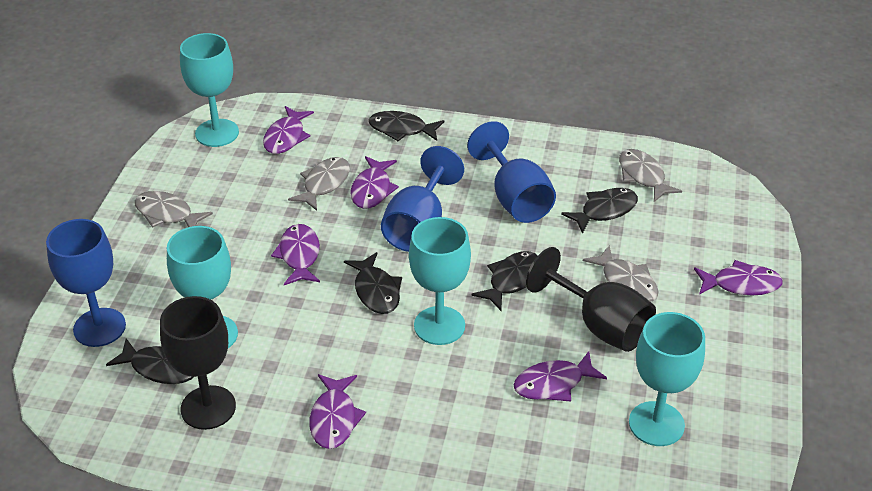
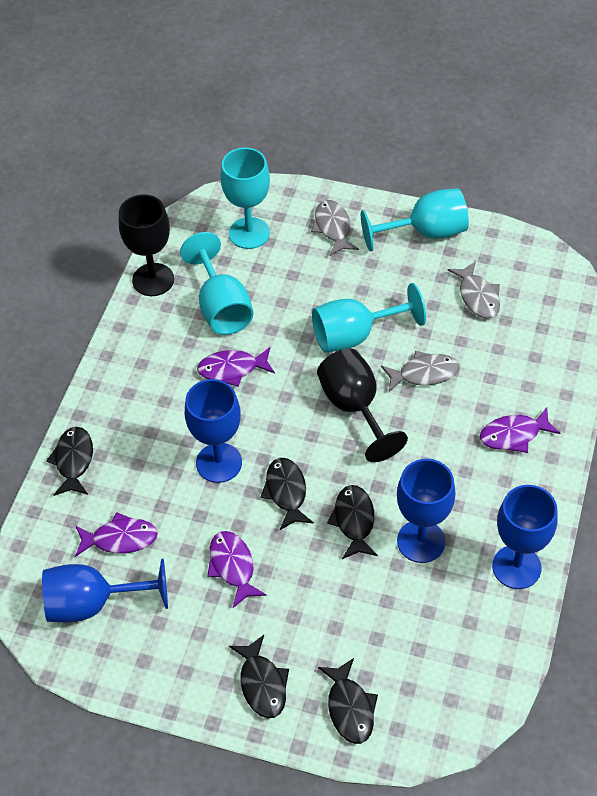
blue goblet: [46,219,126,347] [381,146,464,252] [467,121,556,223] = 3 -> [42,559,168,622] [185,379,242,483] [397,459,456,563] [492,485,558,589] = 4
grey fish: [135,191,213,227] [288,157,350,211] [583,245,659,302] [619,149,682,202] = 4 -> [311,200,359,256] [381,351,459,392] [448,261,500,319] = 3
purple fish: [263,106,314,154] [271,224,320,285] [309,374,366,449] [350,156,399,209] [514,351,607,402] [694,260,783,295] = 6 -> [75,512,158,557] [197,347,275,387] [207,531,267,608] [480,408,560,453] = 4

